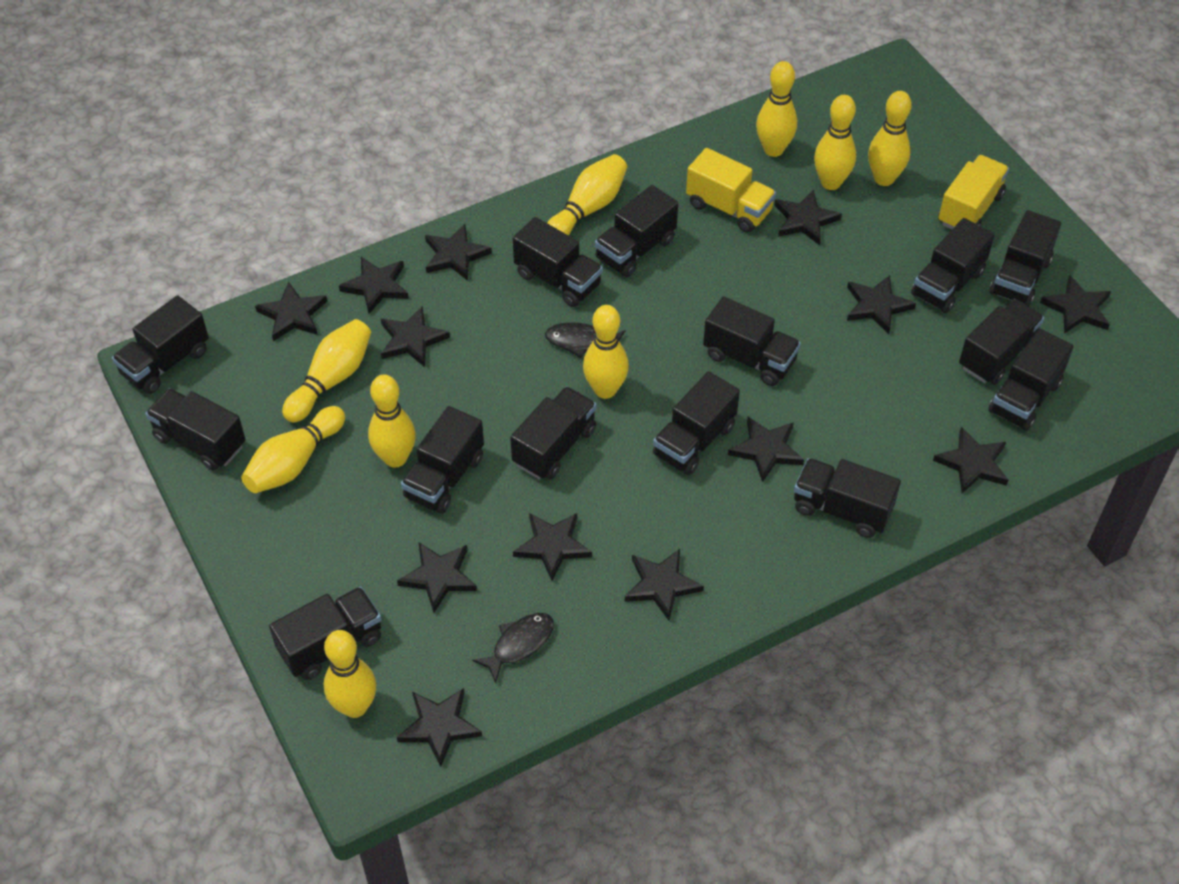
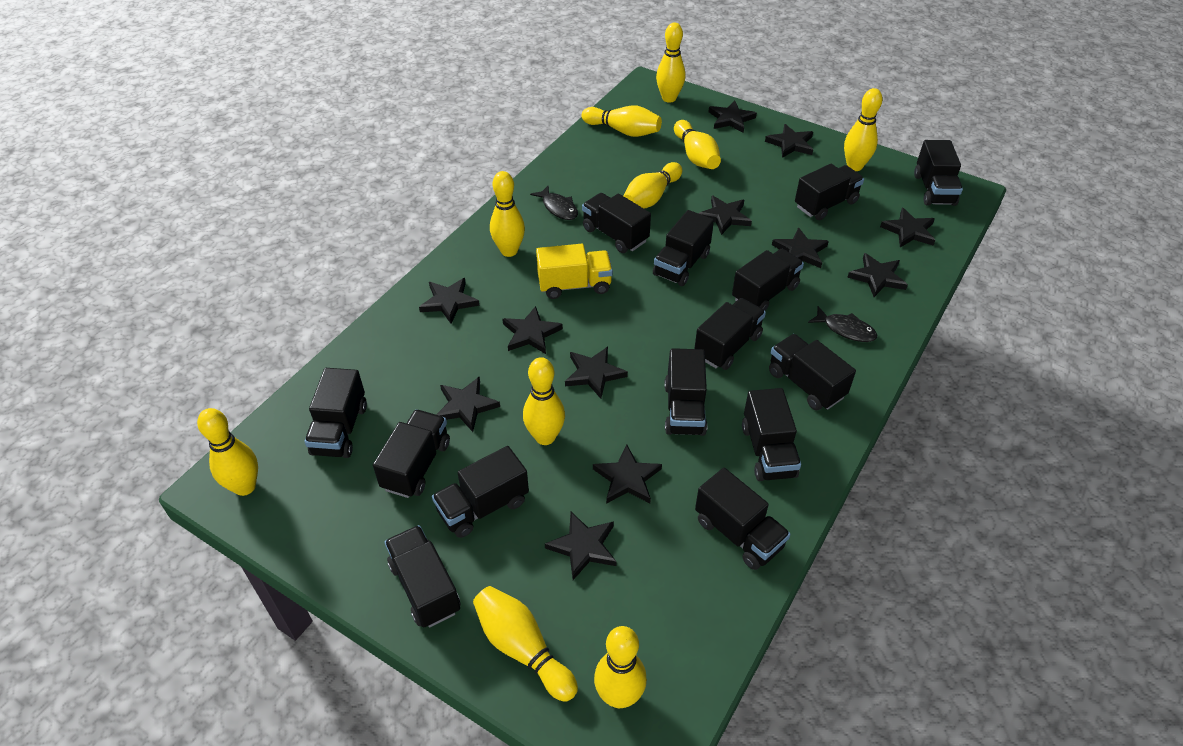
black star: [255,281,327,341] [339,257,409,314] [381,306,450,367] [397,542,477,613] [397,688,482,767] [425,224,492,281] [513,513,592,581] [625,549,704,621] [728,417,804,482] [774,190,842,245] [847,275,916,334] [933,427,1008,493] [1040,275,1111,334] = 13 -> [419,278,479,324] [436,377,500,432] [502,306,563,354] [545,512,617,580] [565,347,628,399] [593,444,662,504] [698,196,752,235] [709,101,757,133] [765,124,813,158] [772,227,829,268] [847,253,908,297] [880,208,935,247] = 12
yellow bowling pin: [241,406,345,493] [282,319,371,422] [324,630,376,718] [368,374,416,468] [547,154,627,236] [583,305,629,399] [756,61,797,157] [814,95,856,190] [868,91,912,186] = 9 -> [197,408,258,496] [473,586,578,702] [490,171,525,257] [523,357,565,445] [582,105,662,137] [594,626,647,708] [624,162,682,209] [656,22,685,103] [674,120,721,169] [844,88,883,171] = 10
yellow truck: [686,148,776,233] [938,155,1009,229] = 2 -> [536,244,613,299] = 1

